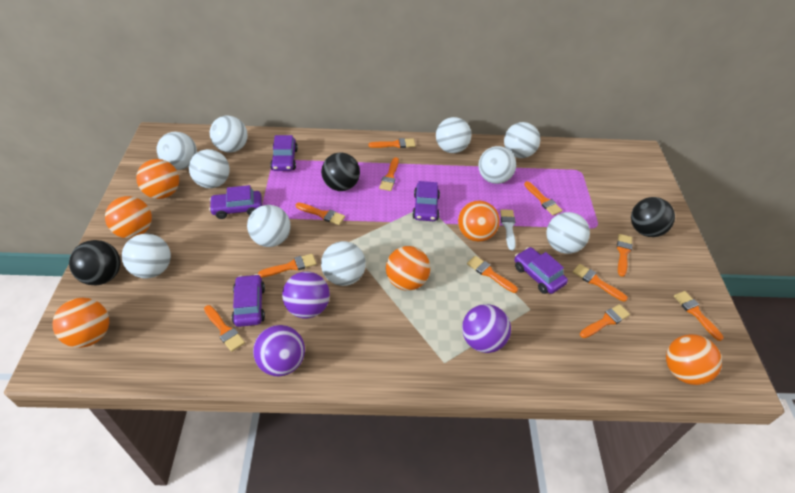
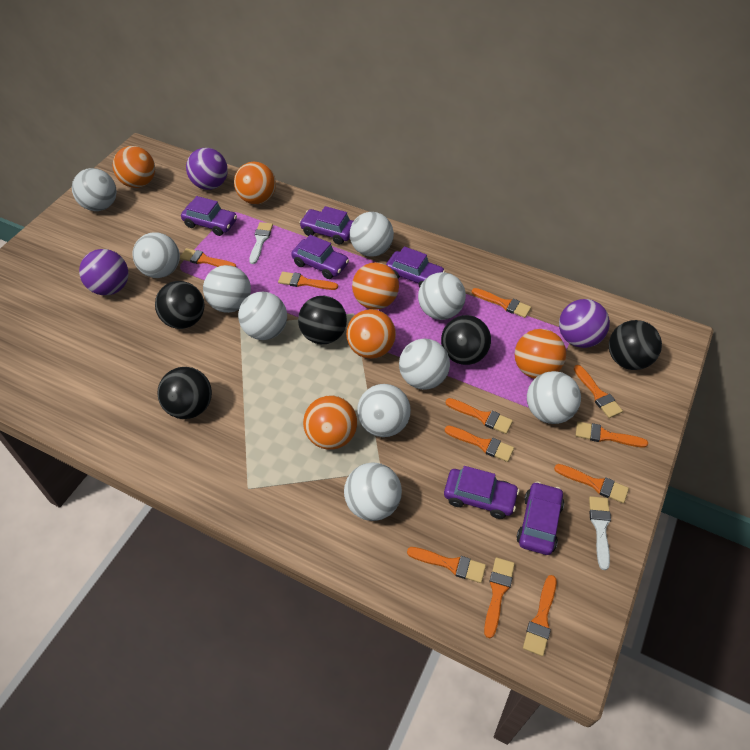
black ball: [69,240,121,285] [321,152,360,191] [631,197,675,237] = 3 -> [155,281,205,329] [157,367,212,419] [298,296,347,344] [441,315,491,365] [609,320,662,370] = 5
purple car: [209,185,262,219] [232,274,265,327] [270,135,298,171] [412,181,440,221] [514,247,568,294] = 5 -> [181,196,237,236] [291,235,349,279] [299,206,353,245] [386,246,445,288] [444,466,519,519] [516,481,564,555] = 6
white brush: [500,209,516,250] = 1 -> [249,222,273,264] [589,496,611,570] = 2

